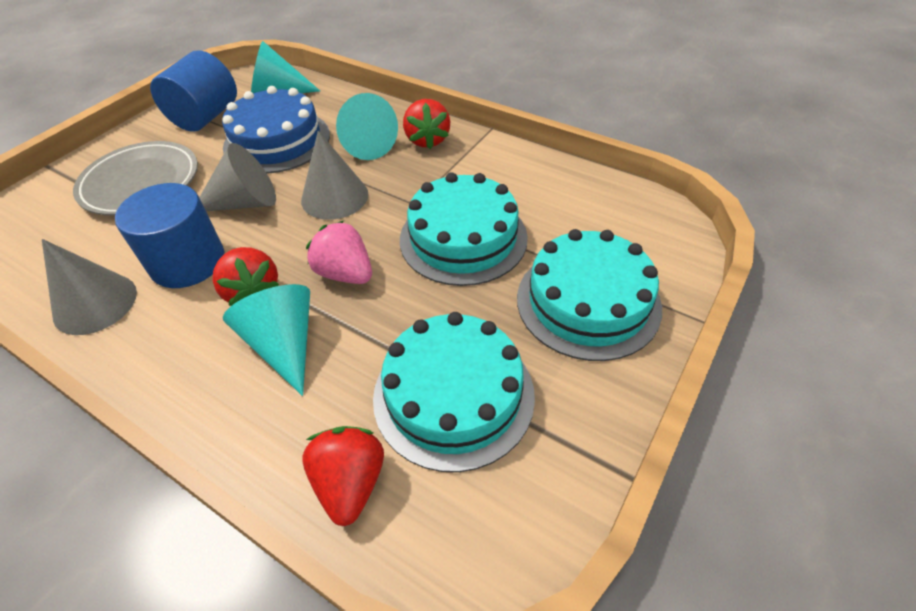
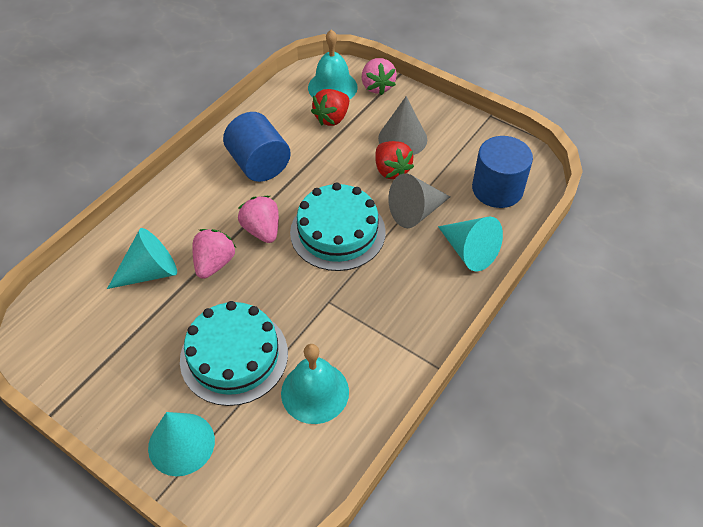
blue cake: [222,86,330,173] = 1 -> none = 0
grey cone: [42,239,137,335] [199,143,276,211] [301,131,368,220] = 3 -> [378,96,427,155] [388,173,450,228] = 2
grey plate: [73,141,198,216] = 1 -> none = 0
pink strawberry: [306,221,372,284] = 1 -> [192,229,236,279] [238,196,279,243] [362,58,397,95] = 3
red strawberry: [212,247,279,306] [303,426,384,526] [403,99,450,149] = 3 -> [311,89,349,126] [375,141,414,179] = 2
turquoise bell: none = 0 -> [281,344,349,424] [308,30,358,100] = 2
turquoise cake: [373,312,535,472] [400,172,528,286] [517,229,662,361] = 3 -> [180,301,288,406] [290,182,386,271] = 2

